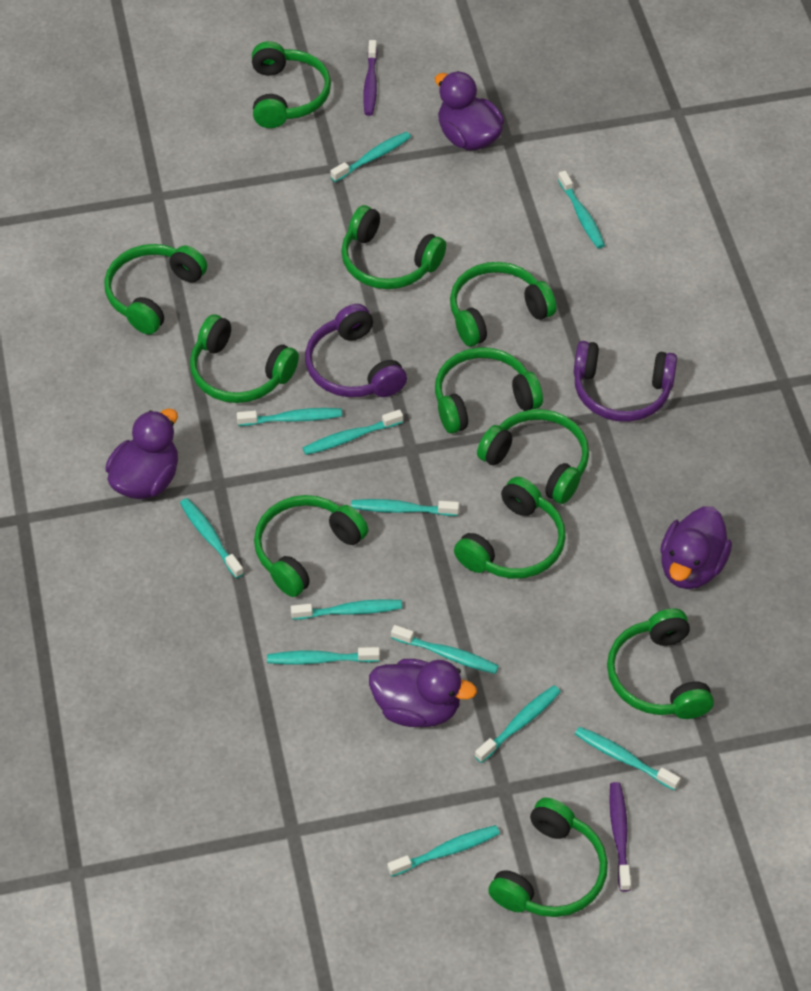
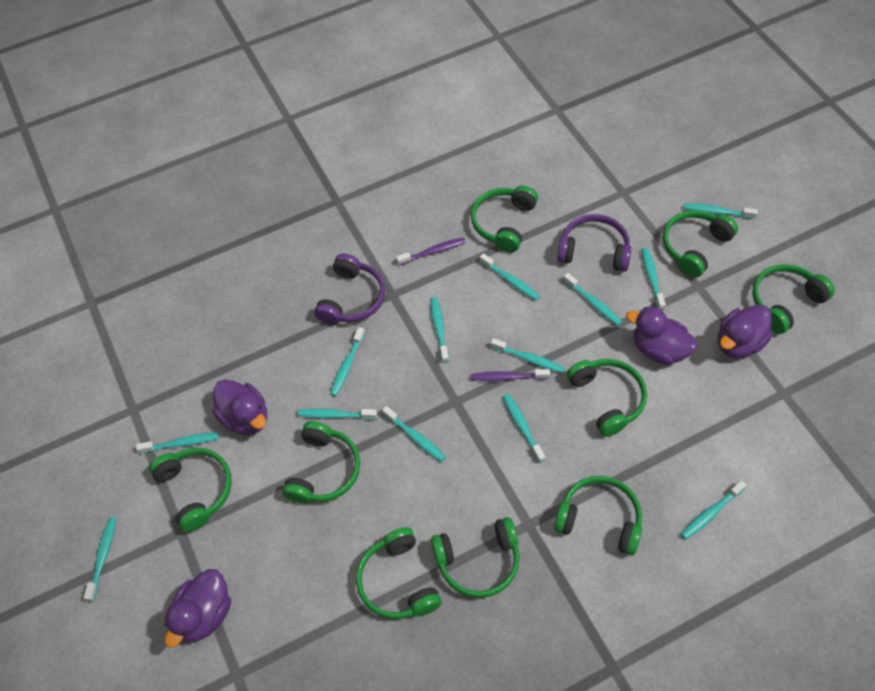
green headphones: [104,244,207,335] [190,314,299,403] [252,41,331,128] [254,495,368,597] [341,205,446,289] [435,347,543,433] [450,262,556,347] [454,477,566,579] [477,409,589,504] [488,798,608,917] [607,608,714,719] = 11 -> [149,448,232,532] [282,421,360,503] [356,527,442,619] [431,517,520,598] [471,186,538,252] [554,476,642,555] [566,359,647,437] [663,210,738,278] [752,264,835,334] = 9
turquoise toothbrush: [180,498,244,579] [237,408,342,426] [267,647,380,664] [291,599,402,620] [303,409,403,455] [330,132,411,182] [351,499,459,516] [387,825,500,877] [391,625,499,674] [475,685,561,763] [558,171,605,249] [575,727,680,791] = 12 -> [83,517,116,602] [136,432,219,453] [298,408,377,420] [330,327,365,396] [382,406,446,462] [430,297,449,363] [480,253,540,301] [491,338,565,373] [503,394,545,463] [563,273,622,326] [641,248,666,310] [681,480,747,540] [683,203,758,219] = 13

